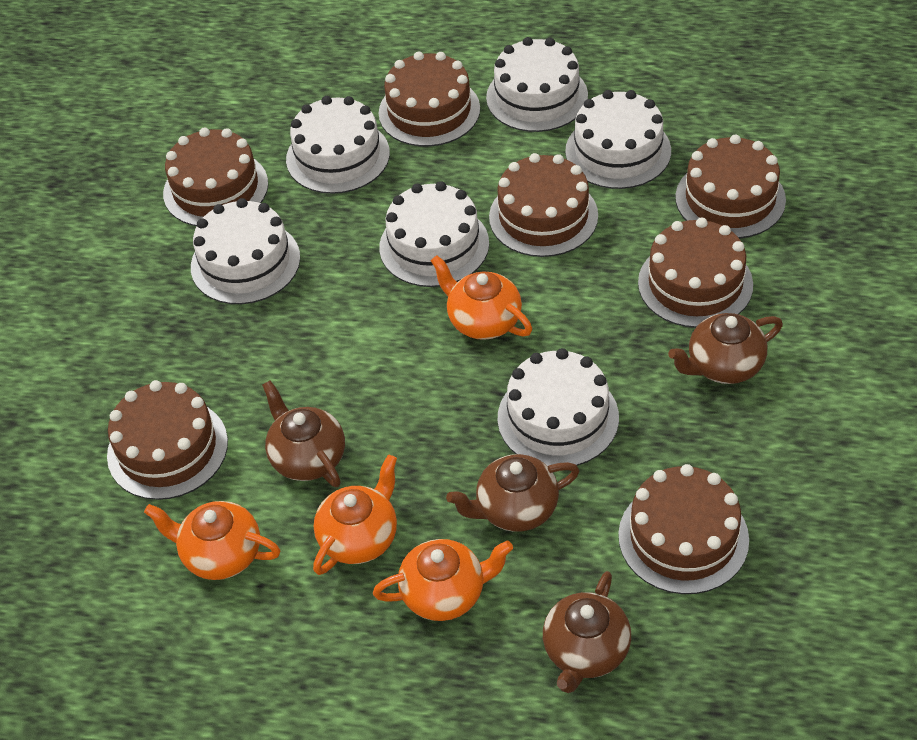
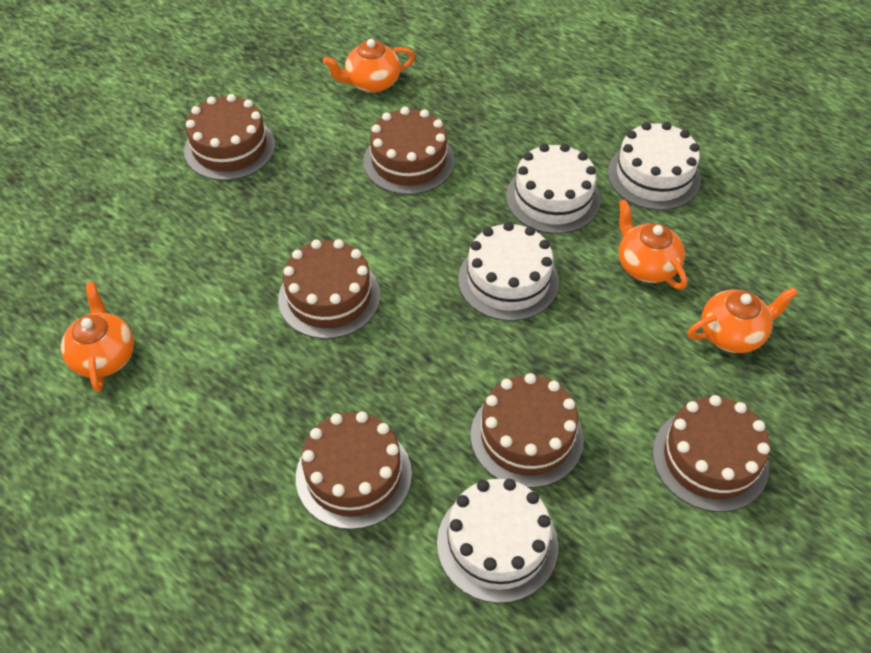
brown cake: [107,380,228,500] [163,127,268,226] [379,51,480,147] [489,153,598,257] [618,464,749,594] [638,218,753,328] [675,135,786,239] = 7 -> [184,94,275,181] [278,239,380,339] [296,412,412,530] [363,107,455,195] [471,373,584,488] [653,395,770,512] = 6
brown teapot: [262,381,345,487] [446,454,579,532] [543,571,631,693] [668,313,783,384] = 4 -> none = 0
white cake: [191,198,300,304] [286,96,390,194] [379,181,489,287] [486,37,588,132] [498,348,619,466] [565,90,671,189] = 6 -> [437,479,558,603] [458,222,559,321] [506,144,601,234] [608,122,701,210] = 4

